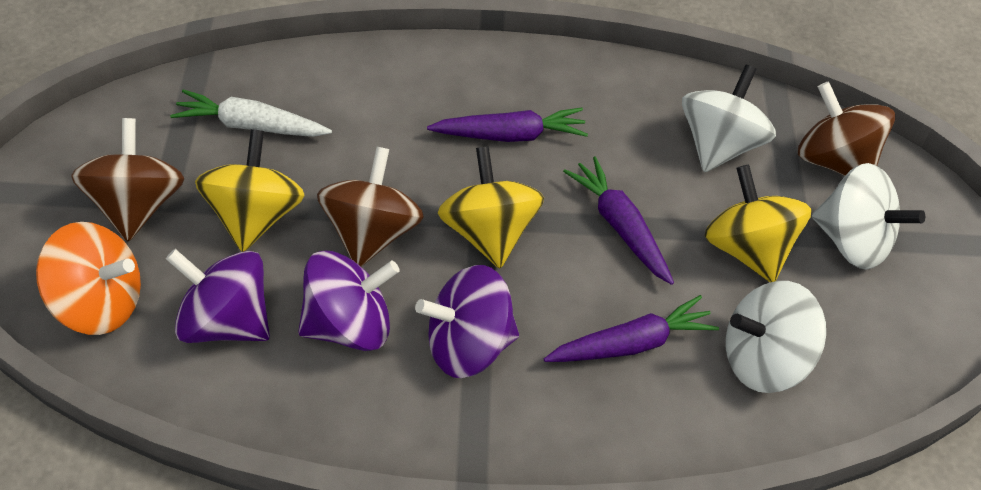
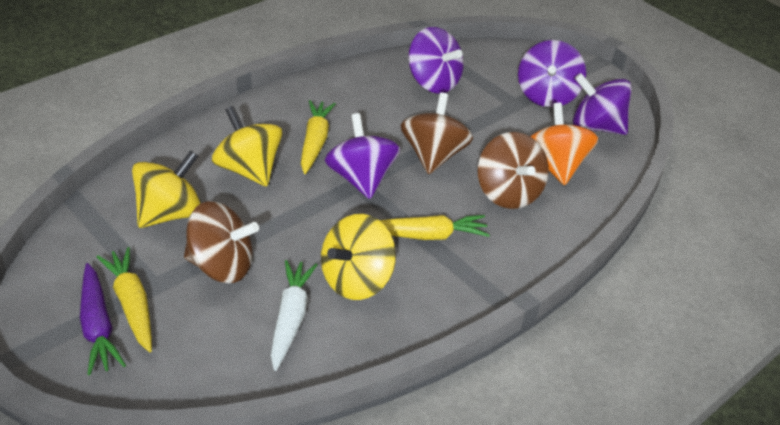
purple carrot: [427,107,588,142] [544,295,719,362] [563,156,674,285] = 3 -> [80,263,126,375] = 1
purple spinning top: [166,249,270,343] [298,251,400,351] [415,265,519,378] = 3 -> [325,113,400,199] [408,27,464,93] [518,40,586,108] [573,73,632,135] = 4
white spinning top: [682,65,776,172] [726,281,826,393] [812,163,925,270] = 3 -> none = 0
yellow carrot: none = 0 -> [97,247,152,352] [301,100,336,174] [379,215,490,240] = 3

